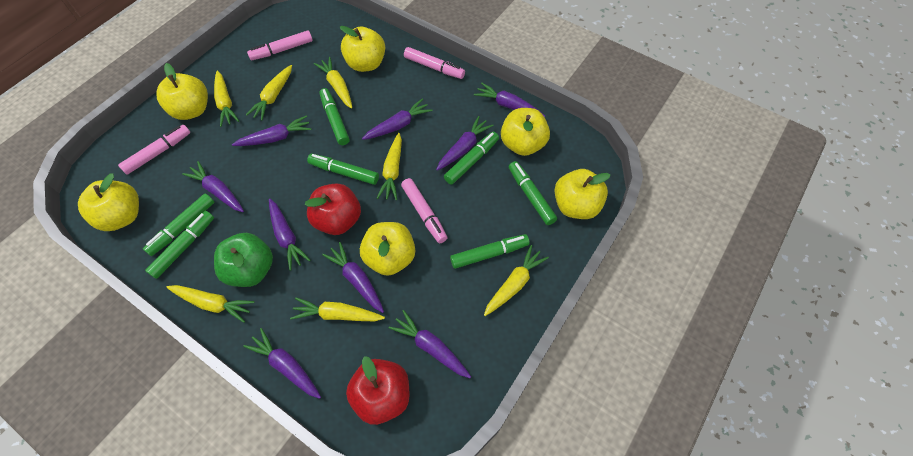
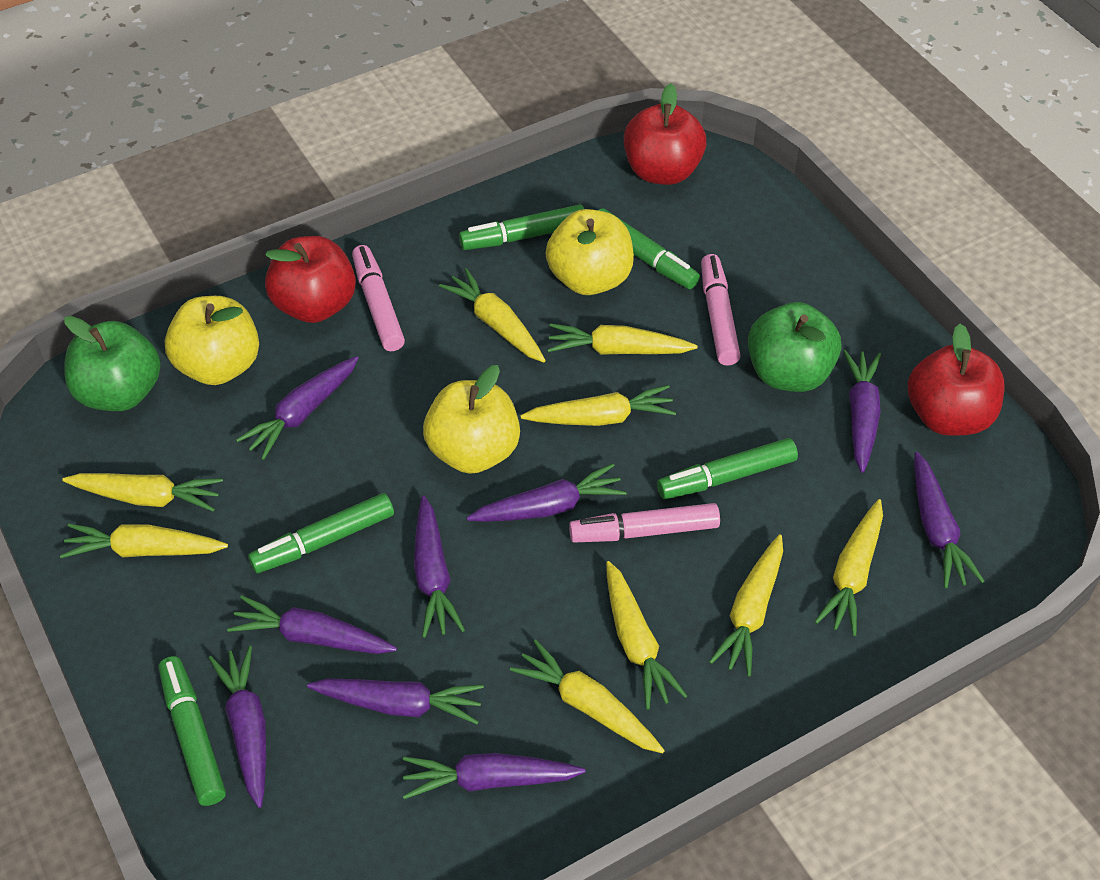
green apple: [214,233,273,287] = 1 -> [64,316,161,411] [748,302,841,392] = 2
green marker: [143,194,214,256] [145,211,214,279] [307,154,379,185] [320,88,350,145] [444,132,499,185] [450,234,530,269] [509,161,557,225] = 7 -> [159,656,226,806] [248,493,394,573] [459,204,584,250] [599,208,700,289] [657,438,798,499] = 5
pink marker: [118,125,190,175] [247,30,313,60] [401,178,448,243] [404,47,465,79] = 4 -> [352,245,405,351] [569,503,720,543] [701,254,741,365] = 3
red apple: [305,183,361,235] [346,356,410,425] = 2 -> [265,236,356,323] [624,84,707,185] [908,324,1005,436] = 3
yellow apple: [78,173,139,231] [156,63,208,120] [340,26,385,72] [360,222,415,276] [501,108,550,156] [554,169,610,219] = 6 -> [164,296,259,385] [423,365,520,474] [546,209,634,295] = 3
yellow carrot: [167,285,254,323] [214,71,239,127] [246,65,292,120] [290,297,385,321] [314,57,352,109] [377,133,402,200] [484,245,549,316] = 7 -> [60,524,228,558] [62,473,223,512] [439,268,546,362] [510,639,665,753] [520,385,676,426] [548,323,697,355] [606,561,687,710] [709,534,783,676] [815,499,883,636] = 9

